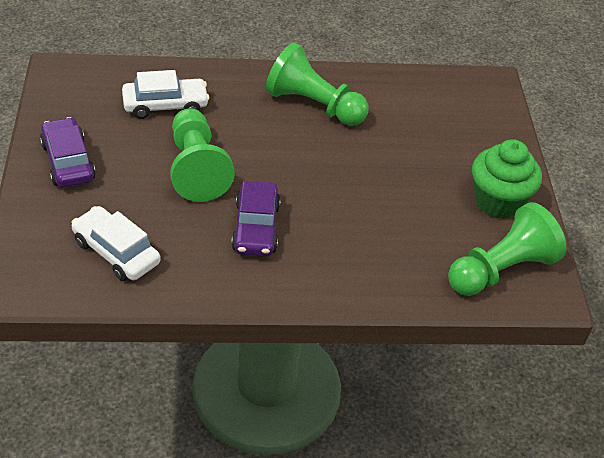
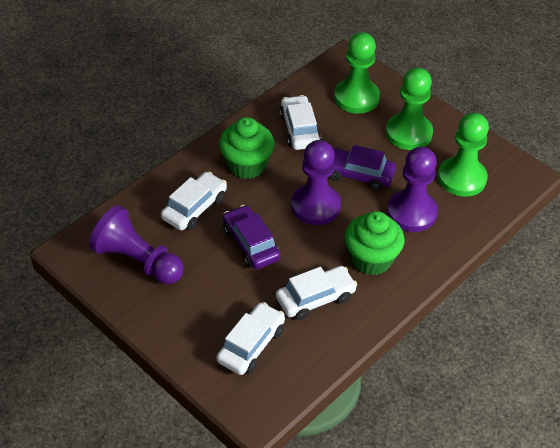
green cupcake: [472,139,542,219] = 1 -> [219,117,275,179] [344,211,405,275] = 2
purple pawn: none = 0 -> [89,205,184,284] [291,140,341,225] [387,146,438,232] = 3
white car: [72,206,161,281] [122,70,209,119] = 2 -> [161,172,227,230] [216,302,285,375] [276,266,357,320] [280,95,321,150] = 4

